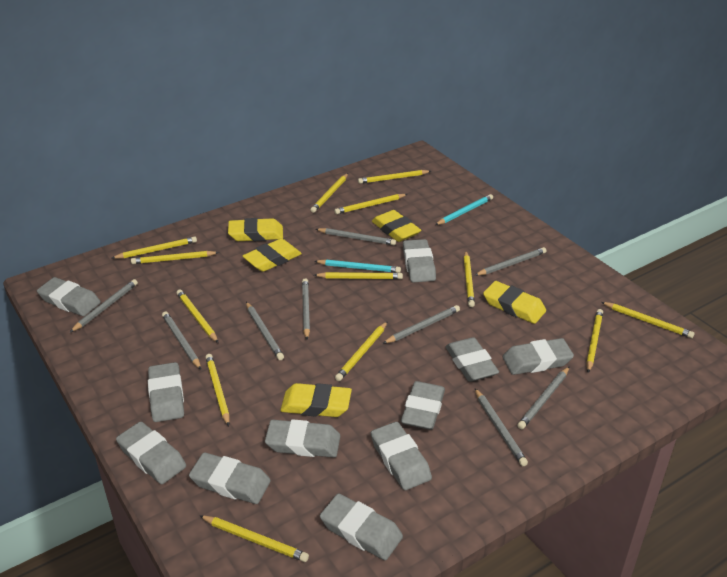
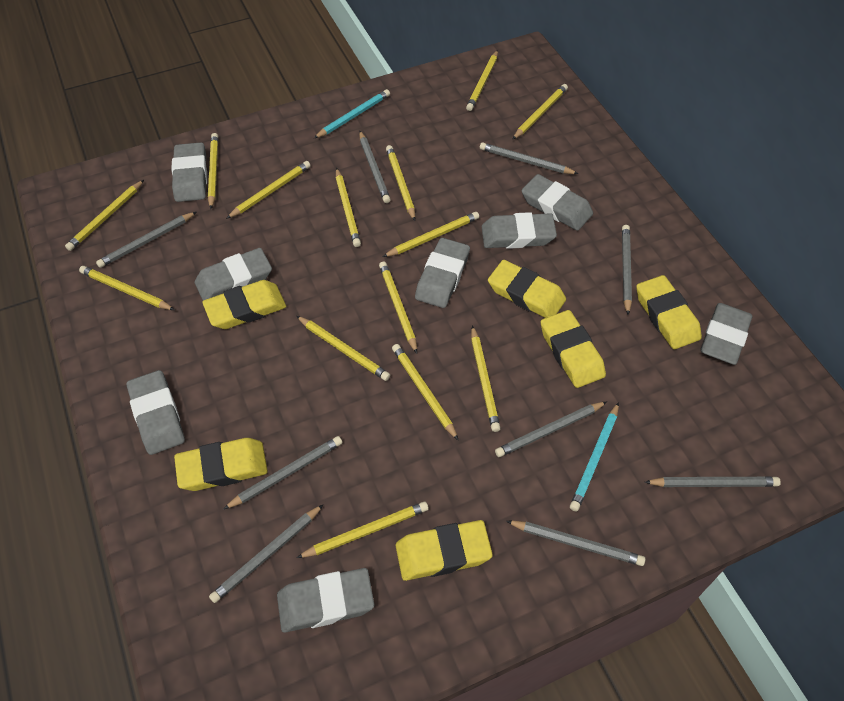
grey eraser: [37,277,101,316] [116,422,186,484] [148,362,184,422] [189,453,271,504] [265,419,340,457] [320,494,403,560] [371,422,432,490] [401,381,445,430] [403,239,436,282] [445,337,499,382] [503,338,574,375] = 11 -> [126,370,185,455] [171,142,207,202] [195,248,272,301] [277,568,374,633] [415,238,470,308] [482,212,557,249] [522,174,593,231] [700,303,752,365] = 8
yellow eraser: [228,218,283,241] [243,239,302,272] [280,383,352,417] [372,210,421,242] [483,281,546,324] = 5 -> [174,438,268,491] [202,280,286,329] [396,520,493,581] [488,260,566,318] [541,310,606,388] [636,275,702,349] = 6
yellow pencil: [112,236,197,259] [131,251,219,264] [177,290,218,343] [199,515,309,562] [205,354,230,426] [310,173,348,213] [314,272,403,279] [335,194,408,214] [335,321,388,381] [358,170,431,184] [464,251,475,307] [586,309,603,373] [601,302,695,338] = 13 -> [65,180,144,251] [79,266,175,310] [208,133,218,209] [226,161,311,219] [296,316,390,381] [297,501,429,558] [336,168,361,247] [379,262,417,354] [383,212,479,257] [386,145,415,221] [392,344,459,441] [466,50,498,111] [471,325,500,432] [512,84,568,140] = 14

